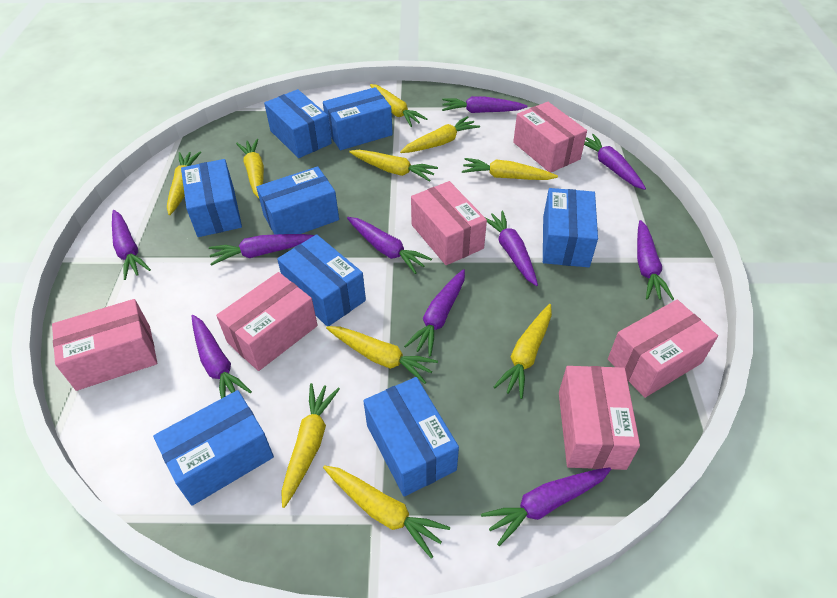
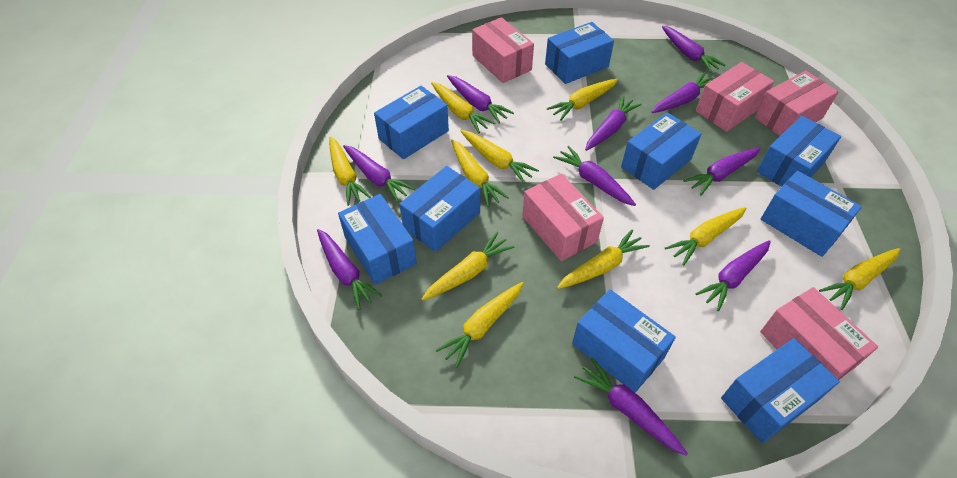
blue box: [153,390,274,506] [181,159,242,237] [256,166,339,235] [264,89,332,158] [277,234,366,326] [323,87,393,150] [363,377,459,496] [543,188,598,267] = 8 -> [338,194,417,285] [374,86,449,159] [399,166,480,252] [545,22,614,84] [572,289,676,393] [621,112,701,190] [721,338,840,443] [757,116,841,187] [761,171,862,257] = 9
pink box: [52,299,157,391] [216,272,318,371] [411,181,487,265] [513,102,587,172] [559,366,640,470] [608,300,718,398] = 6 -> [472,17,534,83] [522,173,604,261] [696,62,774,132] [755,71,838,136] [760,287,878,380] = 5

